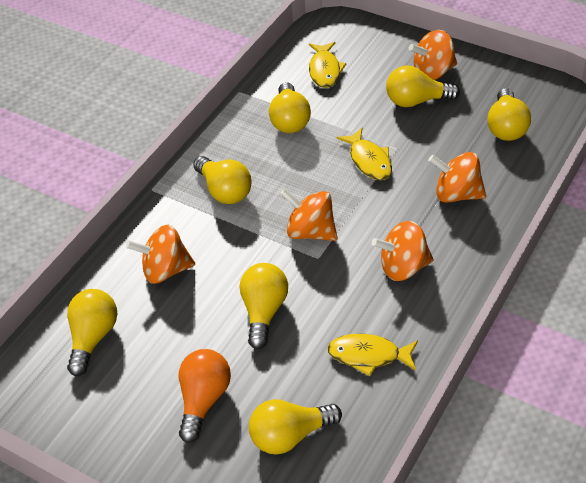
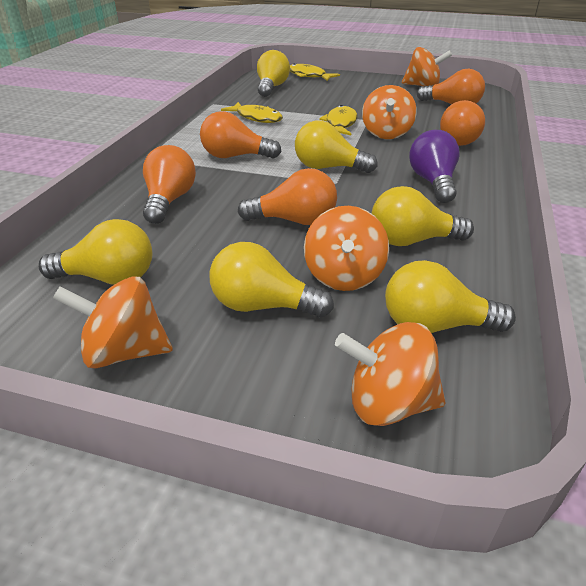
orange light bulb: [179,349,231,443] = 1 -> [143,145,196,224] [200,111,282,159] [238,168,337,225] [417,69,485,104] [440,100,485,146] = 5
purple light bulb: none = 0 -> [409,130,459,203] = 1
yellow light bulb: [67,289,117,376] [193,156,251,204] [240,263,288,349] [249,399,342,455] [269,82,311,133] [386,65,460,107] [487,88,531,141] = 7 -> [39,219,152,285] [209,242,334,318] [257,50,290,97] [295,121,377,173] [371,186,474,246] [385,260,516,333] = 6

